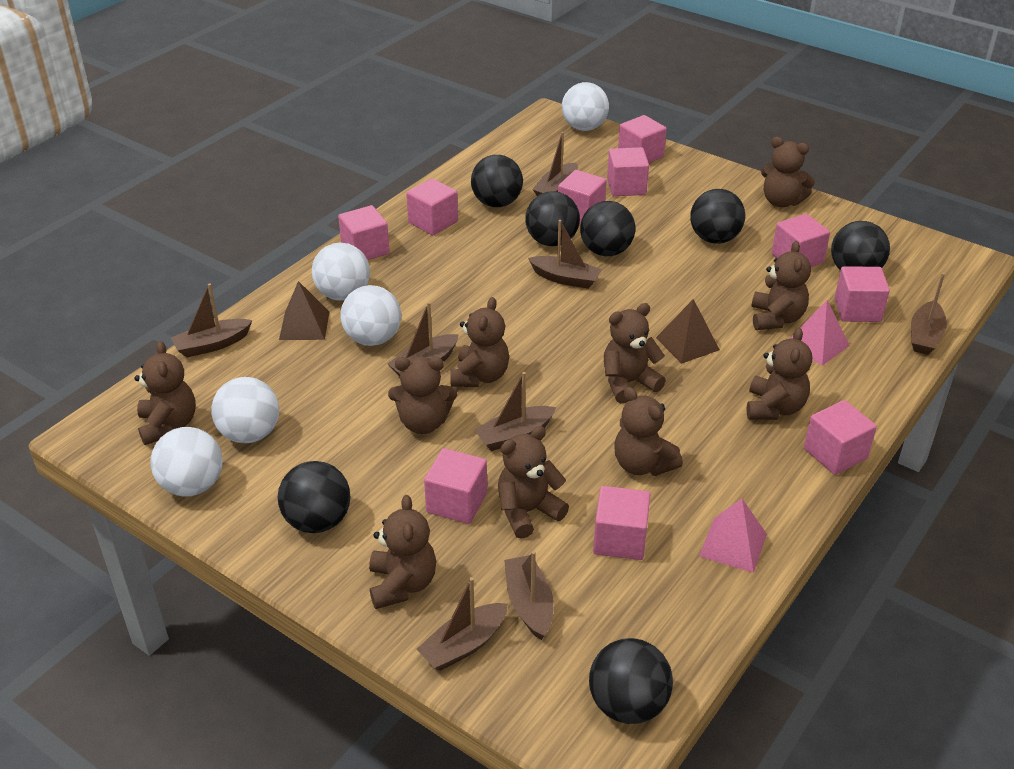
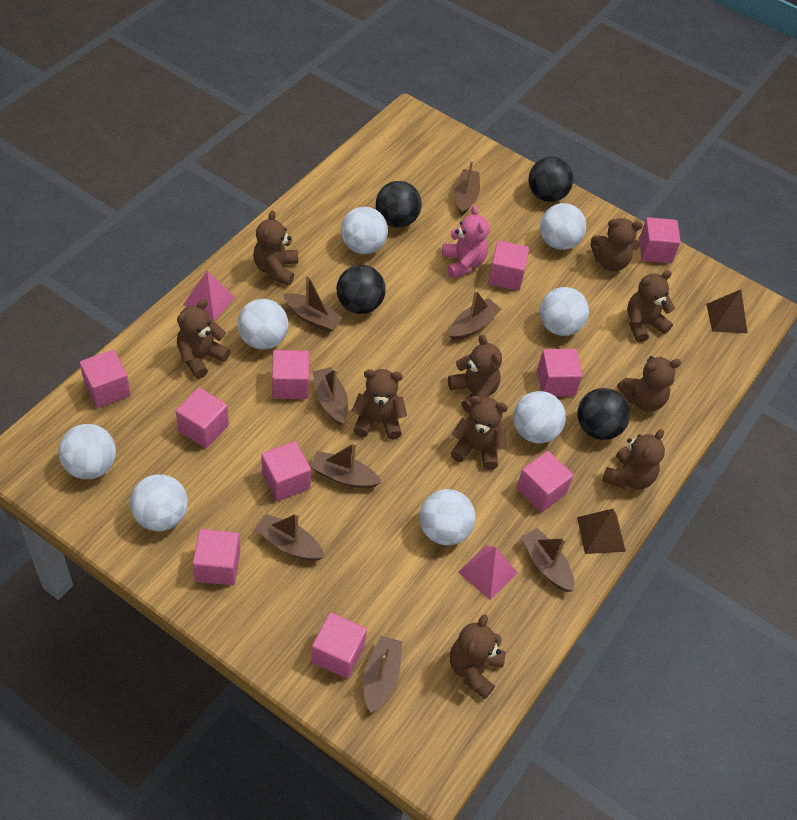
black ball: [278,461,350,533] [471,155,523,207] [525,191,580,246] [580,201,635,256] [589,638,673,724] [690,189,745,244] [831,221,890,270] = 7 -> [337,265,386,314] [376,181,422,228] [529,157,574,202] [578,388,630,440] = 4
pink teddy bear: none = 0 -> [442,205,489,278] = 1
white ball: [151,427,222,497] [211,377,279,443] [312,243,370,301] [340,285,401,346] [562,82,609,131] = 5 -> [58,424,116,479] [130,474,188,531] [237,299,288,350] [341,207,388,254] [420,489,476,545] [513,391,566,443] [540,203,586,250] [540,287,589,336] = 8

